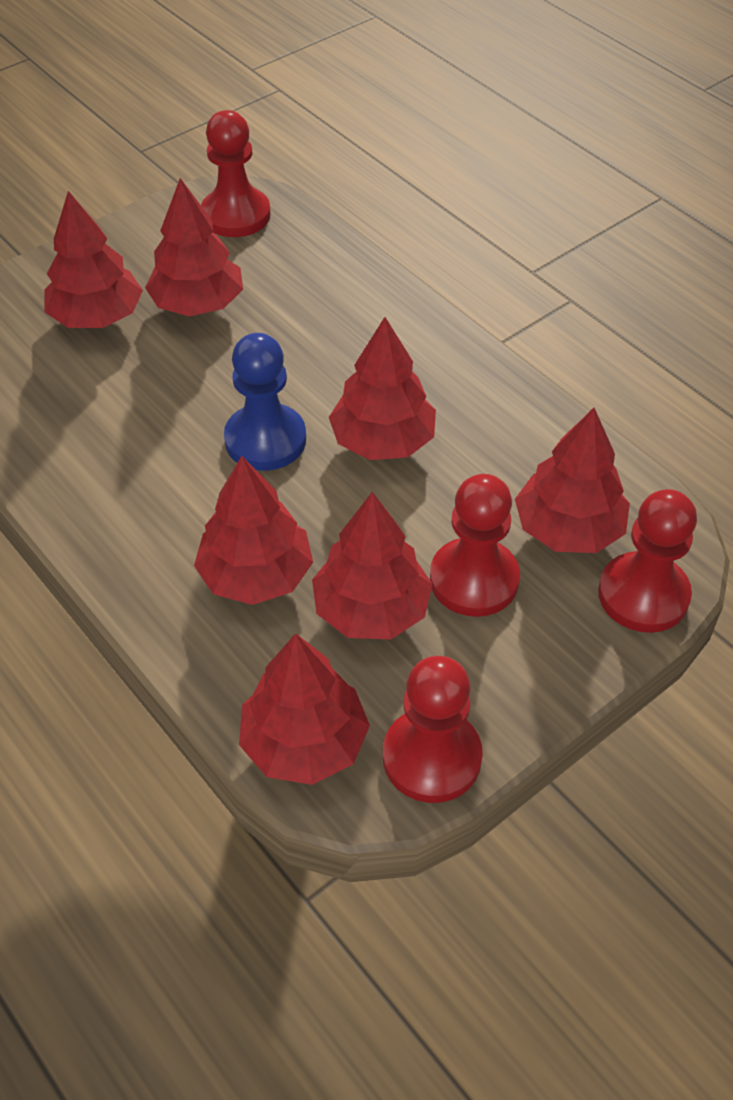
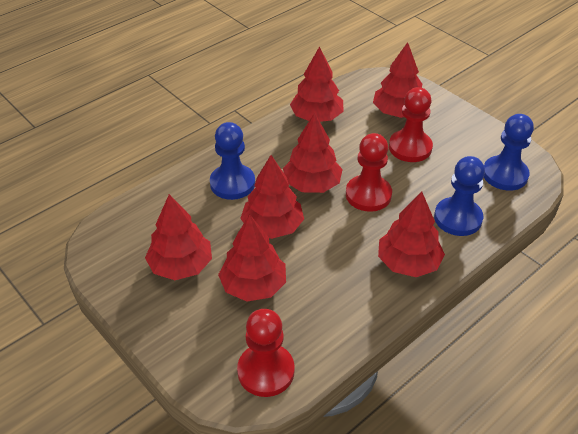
blue pawn: [224,333,306,471] = 1 -> [210,122,255,200] [434,156,485,236] [484,114,534,191] = 3
red pawn: [201,110,271,237] [383,656,483,803] [430,474,520,617] [598,489,697,633] = 4 -> [237,309,295,397] [346,133,392,212] [389,87,433,162] = 3

